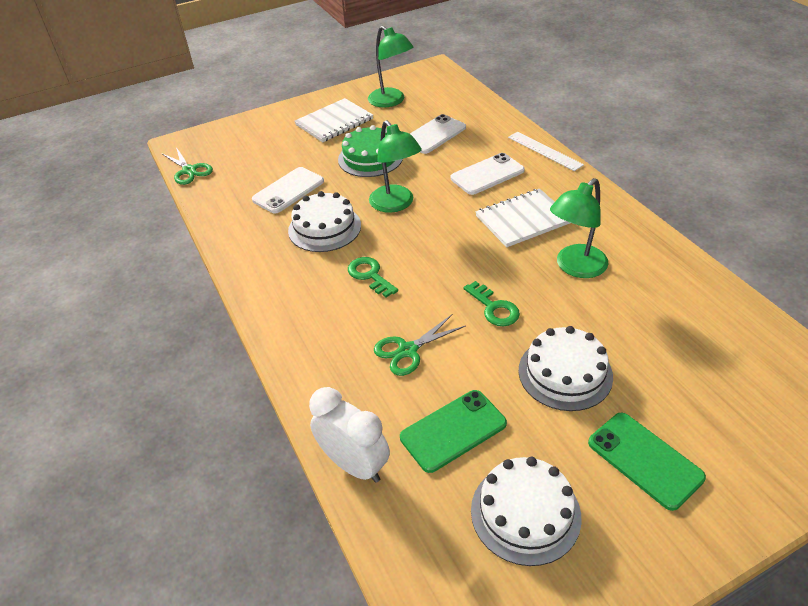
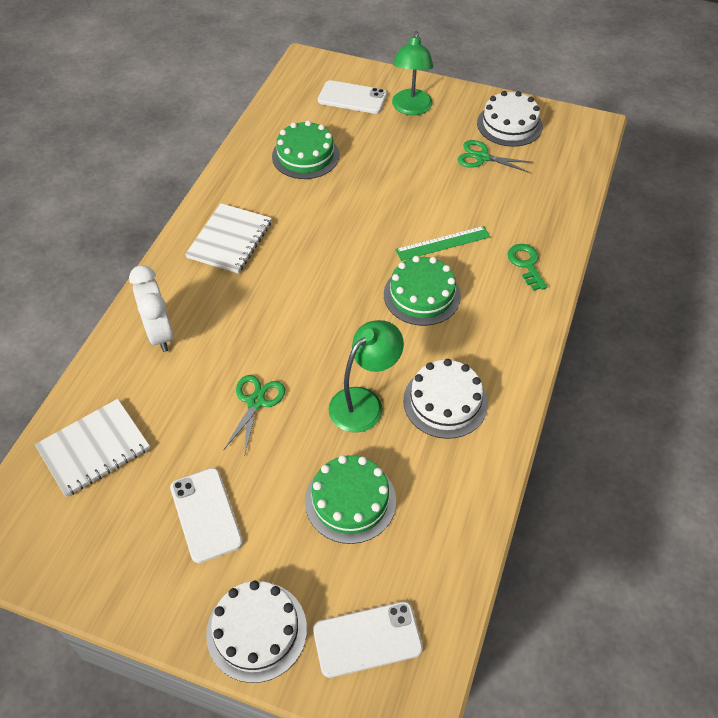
green cake: [338,125,403,177] = 1 -> [272,121,339,179] [305,455,396,544] [384,256,461,326] = 3
green key: [348,257,398,298] [463,281,520,326] = 2 -> [508,244,547,291] = 1
green lamp: [368,26,413,108] [369,120,422,213] [550,178,609,278] = 3 -> [329,320,404,433] [392,31,434,115] = 2
green phone: [400,390,507,473] [588,412,706,511] = 2 -> none = 0
green ruler: none = 0 -> [395,226,490,261] = 1
white ruler: [508,132,584,171] = 1 -> none = 0

